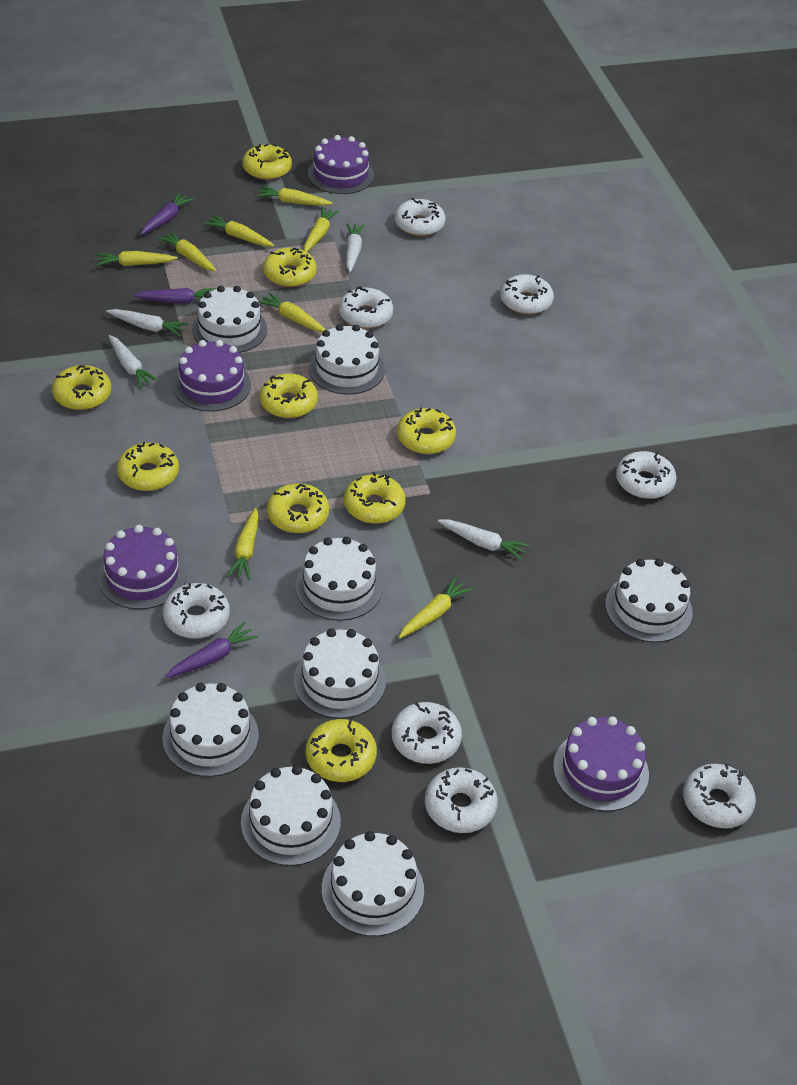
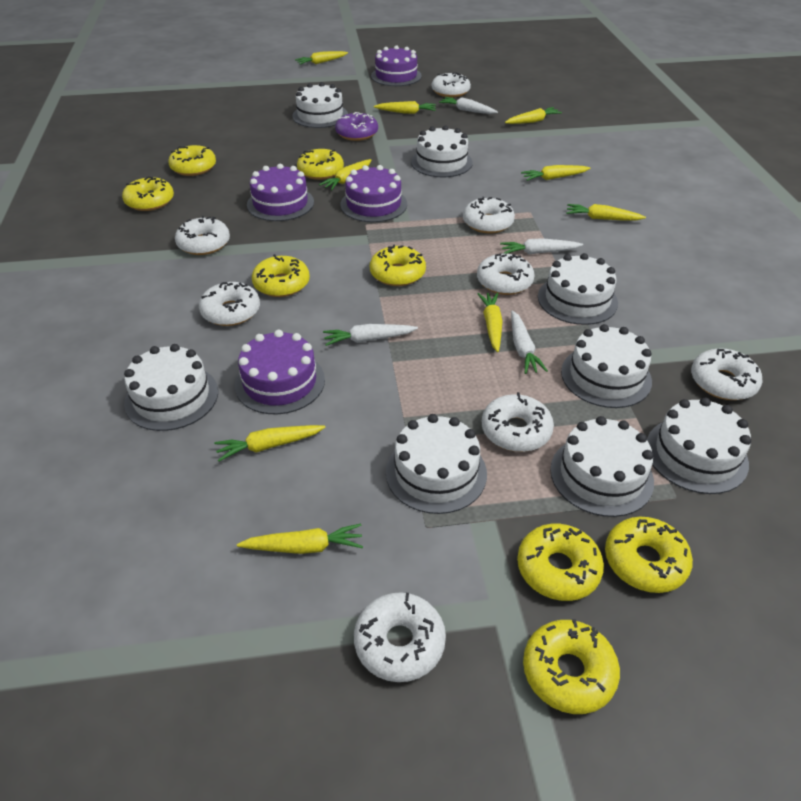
purple carrot: [133,288,216,303] [141,193,194,235] [165,622,258,678] = 3 -> none = 0
purple donut: none = 0 -> [335,112,378,141] = 1
yellow carrot: [96,251,178,266] [157,231,217,272] [203,215,274,247] [227,508,259,580] [256,186,333,206] [258,292,326,332] [304,207,339,252] [399,577,473,638] = 8 -> [214,425,325,461] [237,524,363,554] [295,51,348,65] [319,159,372,190] [374,101,436,114] [477,292,503,352] [505,107,562,124] [521,165,591,181] [566,204,646,220] = 9
yellow donut: [52,365,111,410] [117,442,179,491] [242,144,292,180] [260,373,318,418] [263,248,317,287] [267,483,329,533] [306,719,377,782] [344,472,406,524] [397,408,456,454] = 9 -> [122,177,174,211] [168,145,216,176] [252,254,310,297] [297,149,344,180] [370,245,426,286] [517,524,604,601] [523,619,620,714] [605,517,693,593] = 8

